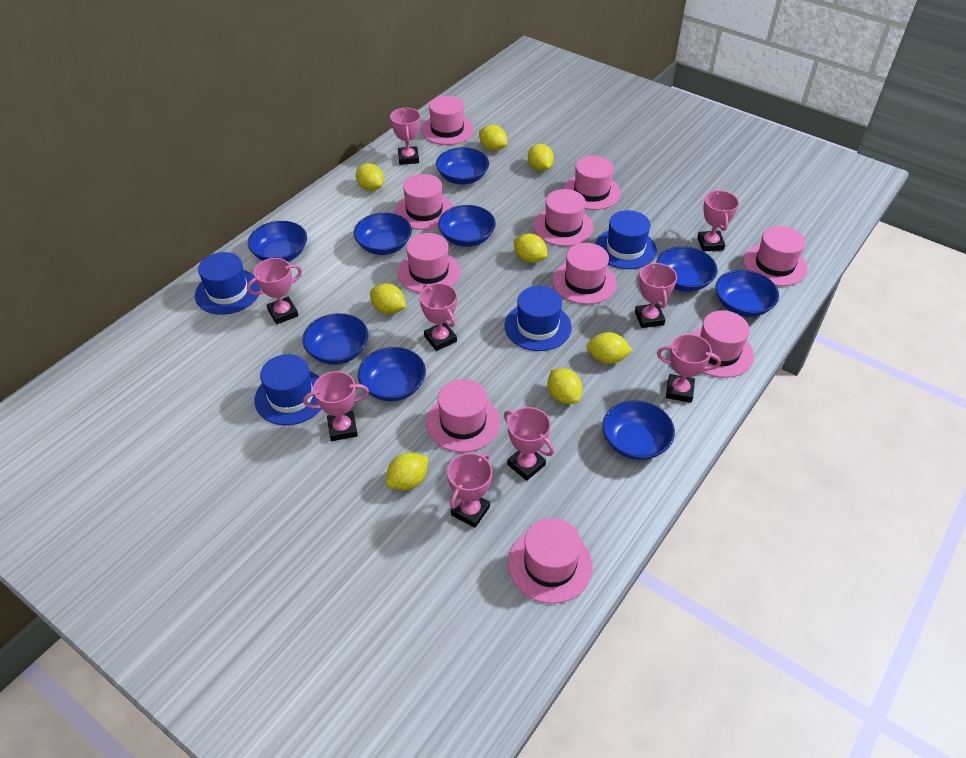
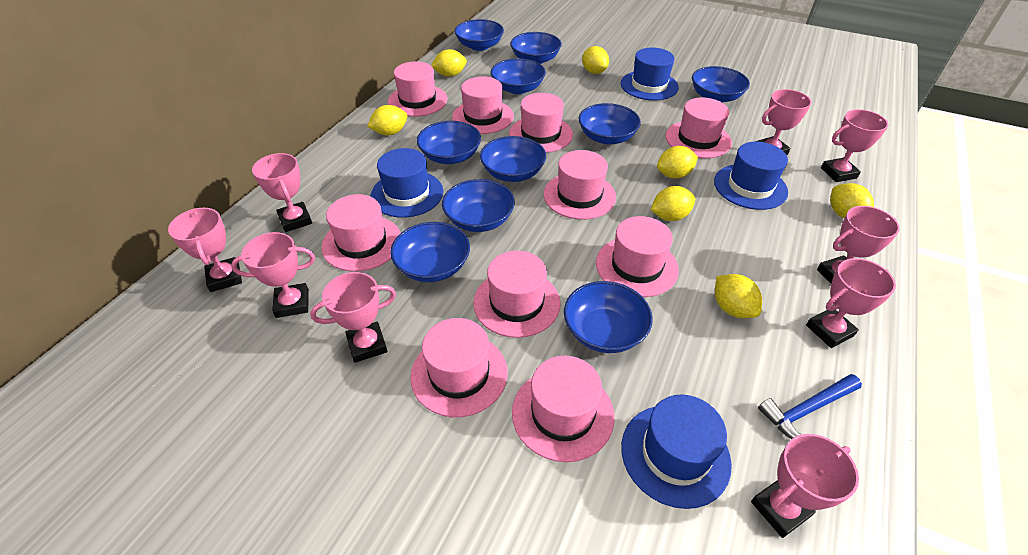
blue bowl: [248,221,307,262] [303,313,368,365] [353,213,412,255] [358,347,426,401] [436,147,489,185] [438,205,496,247] [602,400,675,460] [656,246,718,292] [715,270,779,317] = 9 -> [390,222,470,282] [417,121,481,164] [442,179,515,232] [454,19,504,51] [480,136,546,182] [491,58,546,94] [510,32,562,64] [564,281,653,353] [579,103,641,144] [692,66,750,103] = 10
blue hammer: none = 0 -> [758,374,862,439] = 1
yellow lemon: [356,163,384,191] [370,283,406,314] [386,452,428,490] [479,125,507,151] [513,233,548,263] [528,144,554,171] [547,368,582,404] [586,332,633,364] = 8 -> [367,105,407,135] [431,49,467,77] [582,46,609,74] [651,186,695,221] [657,146,698,179] [715,274,762,318] [830,183,874,218] = 7

